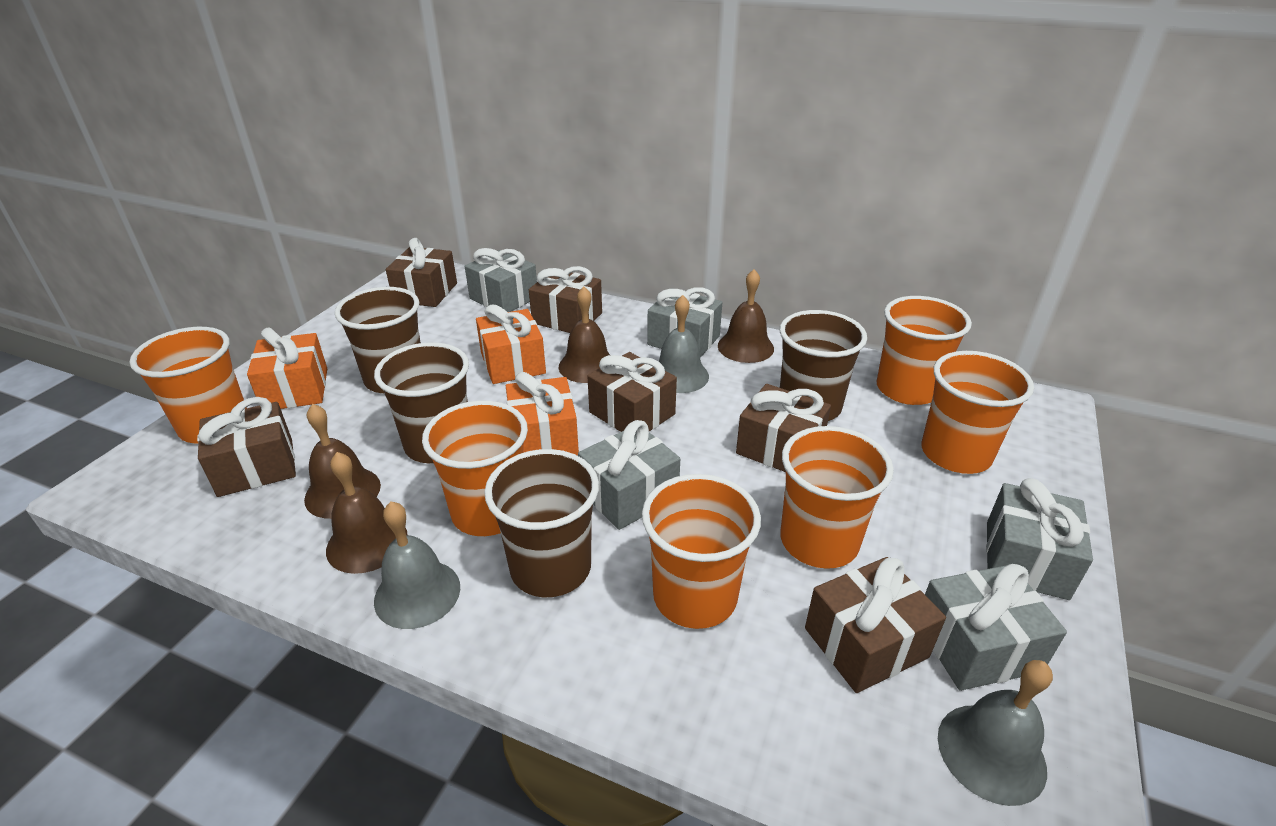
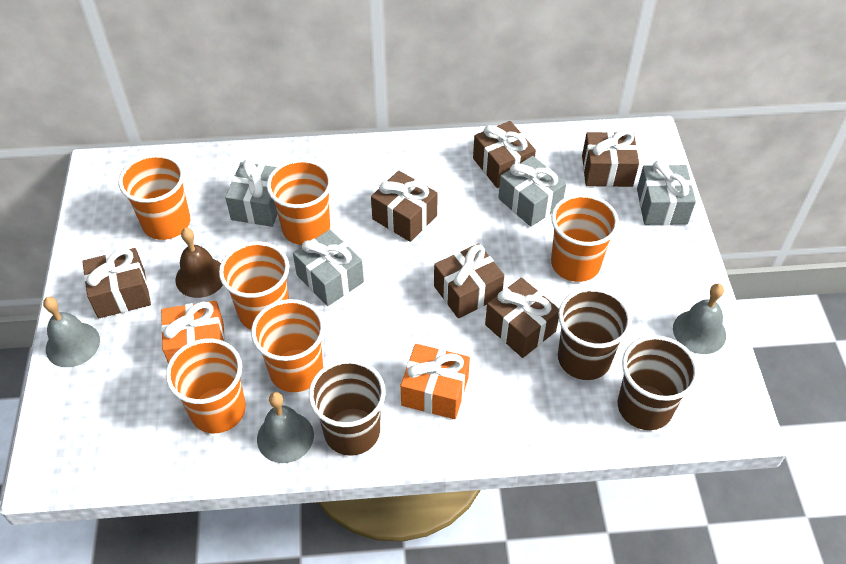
brown bell: [304,404,381,519] [326,452,407,574] [559,286,610,383] [718,269,774,363] = 4 -> [176,228,223,298] = 1
brown cup: [335,287,421,393] [374,342,469,463] [484,449,599,597] [780,310,867,421] = 4 -> [309,359,386,456] [558,288,632,380] [618,335,699,430] = 3
grey gift: [465,248,537,312] [578,420,680,530] [647,287,722,358] [925,564,1067,691] [986,478,1093,600] = 5 -> [225,159,278,227] [293,230,364,306] [498,156,566,227] [637,161,696,225] = 4
orange gift: [247,327,327,409] [476,304,546,384] [506,372,579,456] = 3 -> [161,301,226,363] [401,344,470,419] = 2

